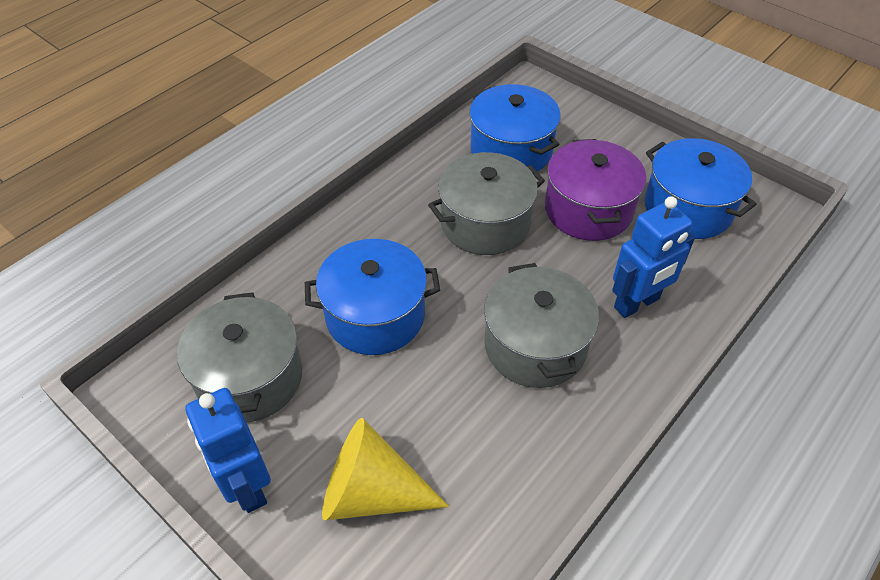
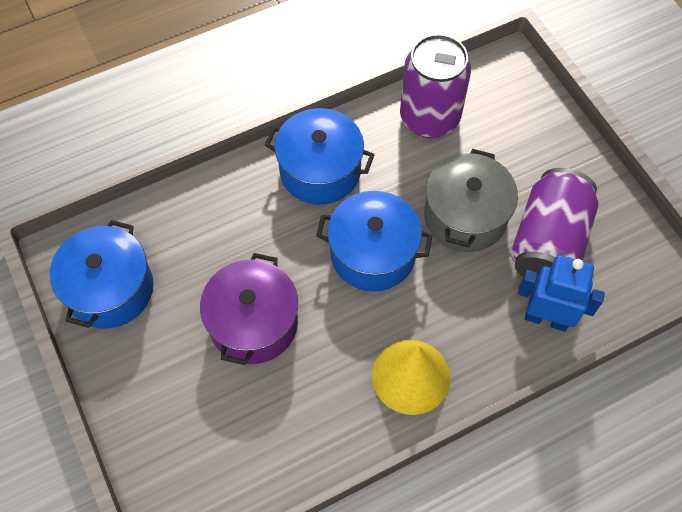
blue robot: [185,388,271,513] [612,196,695,318] = 2 -> [518,255,605,332] = 1
grey pot: [177,292,302,423] [428,152,545,255] [484,263,599,388] = 3 -> [424,149,518,252] = 1
purple can: none = 0 -> [400,34,471,138] [511,168,598,277] = 2

